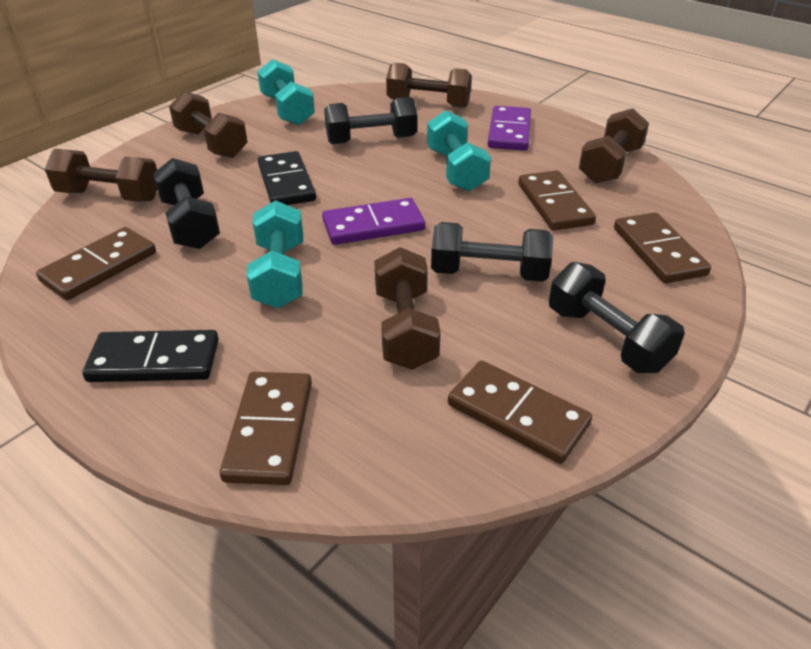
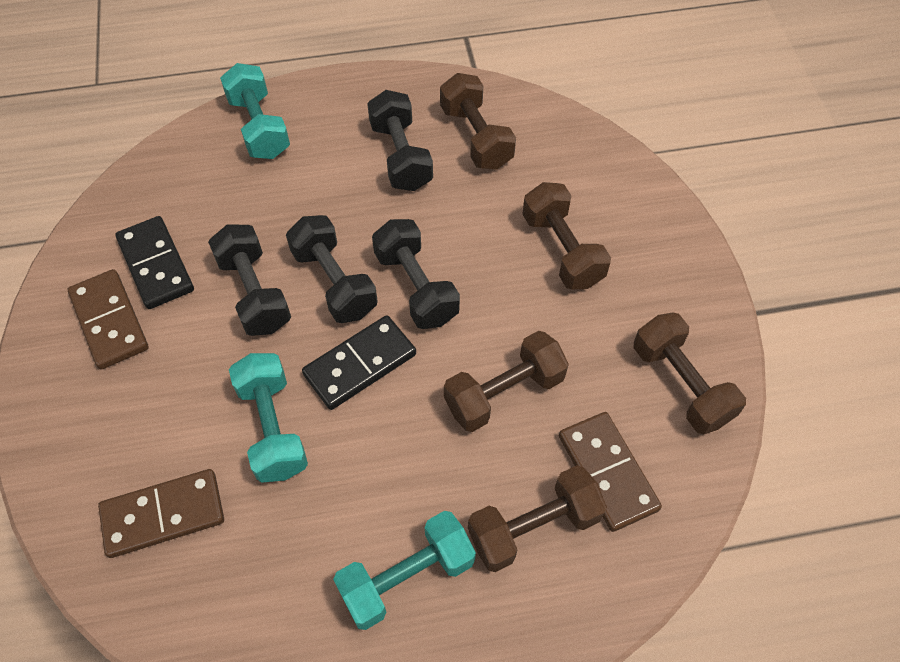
brown domino: [36,227,156,300] [220,372,312,485] [448,361,592,464] [518,170,596,231] [614,212,711,283] = 5 -> [68,269,149,369] [98,469,224,558] [559,412,662,532] = 3
purple domino: [322,198,425,245] [488,106,531,151] = 2 -> none = 0

